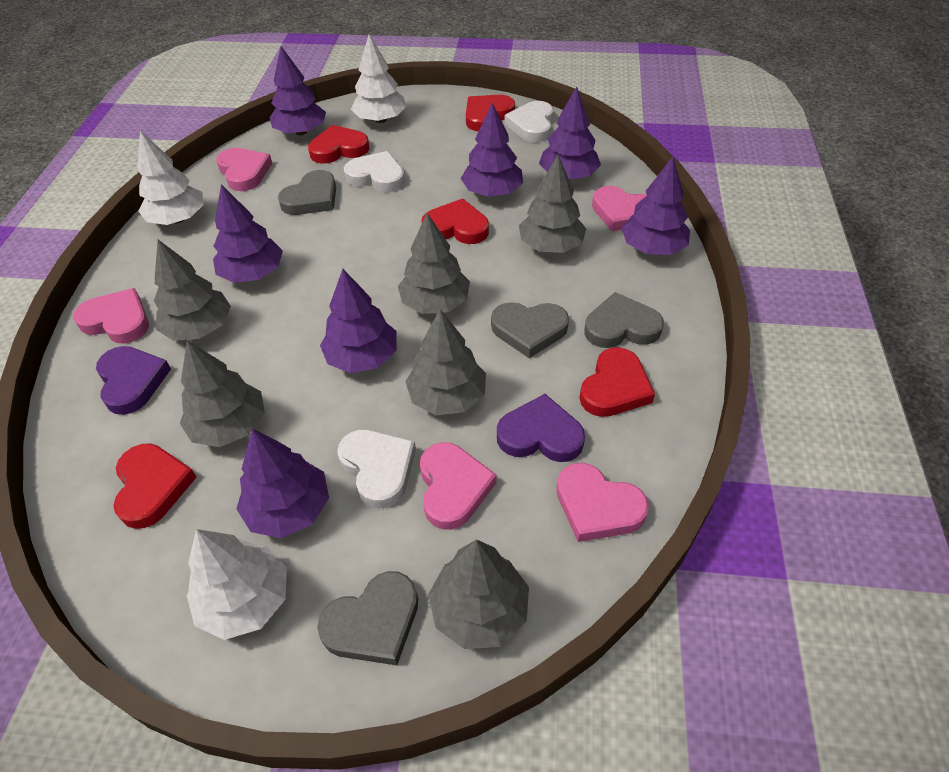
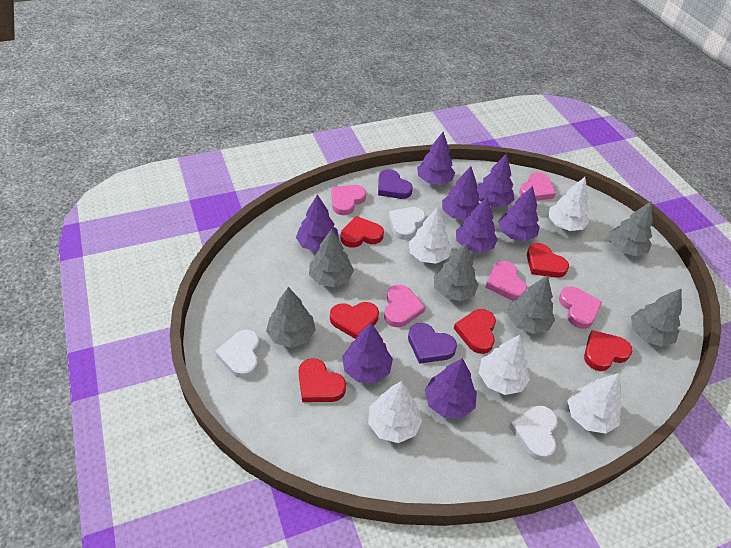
grey heart: [278,170,336,215] [317,571,418,665] [491,302,569,358] [584,292,664,348] = 4 -> none = 0
purple tree: [213,184,283,283] [237,429,329,538] [270,46,326,135] [320,269,397,373] [461,103,523,197] [539,87,601,180] [621,157,690,255] = 7 -> [296,194,339,252] [342,323,393,383] [417,132,455,185] [425,358,477,418] [442,166,479,221] [456,197,498,253] [476,154,514,207] [498,186,540,241] = 8
red heart: [113,443,197,529] [308,125,369,164] [421,198,489,244] [466,95,515,131] [579,347,655,417] = 5 -> [298,358,346,402] [330,302,379,339] [341,216,384,248] [454,309,496,354] [527,243,569,278] [584,330,633,371] = 6
white tree: [137,131,204,225] [187,529,287,640] [351,34,407,123] = 3 -> [368,381,422,443] [409,207,452,264] [479,335,530,395] [548,177,589,231] [568,373,622,434] = 5

